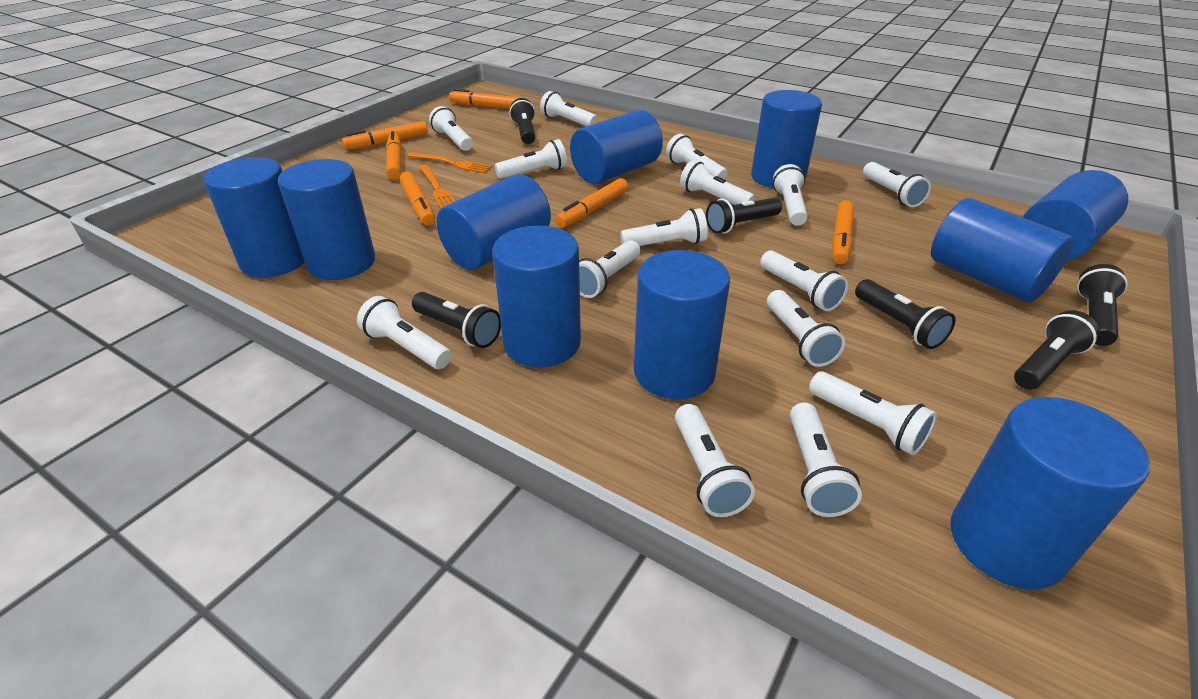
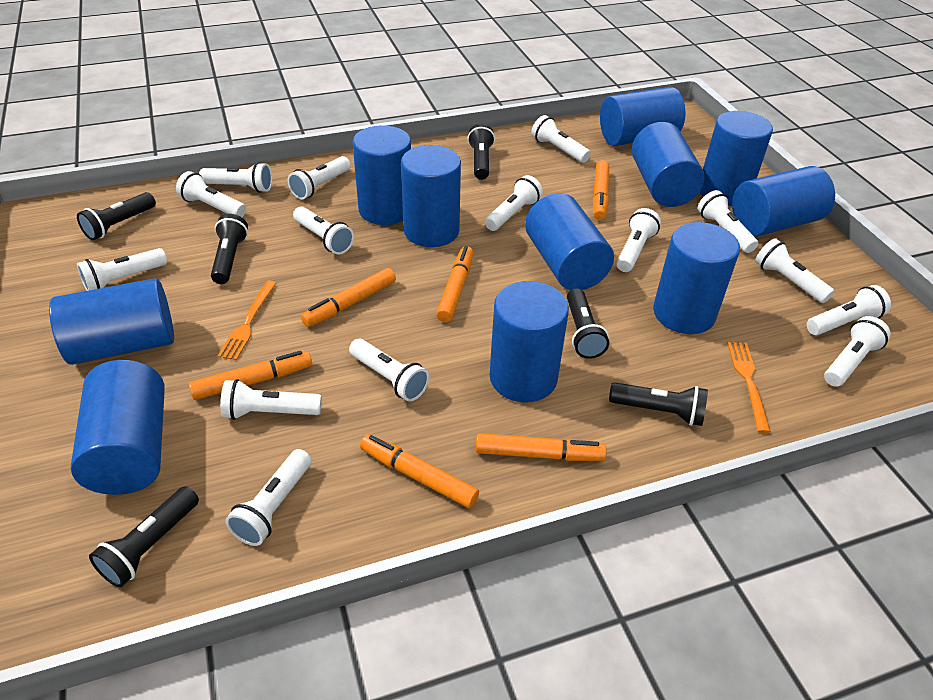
blue cylinder: [203,157,305,278] [278,159,375,280] [437,174,551,270] [492,225,581,367] [570,110,663,184] [634,250,730,399] [751,90,822,188] [931,198,1074,302] [951,397,1150,589] [1023,170,1128,261] = 10 -> [49,278,174,365] [70,360,165,495] [352,125,411,225] [401,145,461,247] [490,281,569,403] [525,193,614,290] [600,87,685,146] [632,122,705,207] [653,222,740,334] [700,111,773,206] [732,166,835,237] = 11

